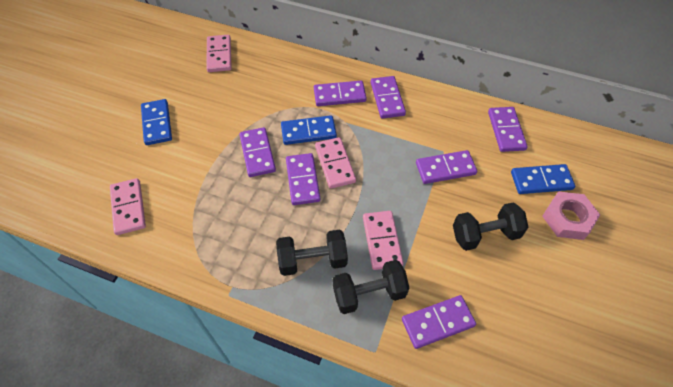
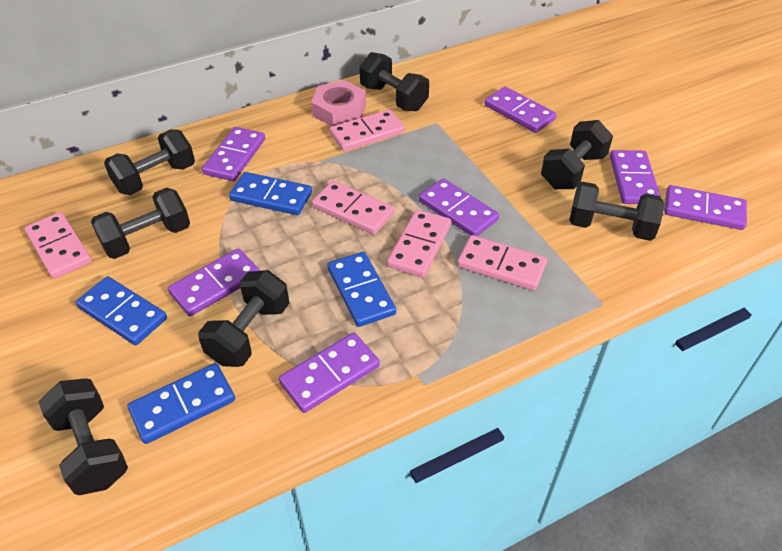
black dumbbell: [276,230,348,276] [333,260,409,314] [453,202,529,251] = 3 -> [39,378,128,495] [91,188,190,259] [104,130,195,195] [198,270,289,367] [359,52,429,111] [541,120,613,189] [569,182,664,241] = 7
blue domino: [141,99,172,145] [281,115,337,145] [511,164,575,194] = 3 -> [76,276,167,345] [127,363,235,444] [229,172,312,215] [327,252,396,327] = 4
pink domino: [110,178,146,235] [206,35,232,72] [315,137,356,189] [363,211,403,270] = 4 -> [24,212,92,279] [312,181,394,234] [330,109,405,152] [387,209,451,277] [457,235,547,291] = 5

